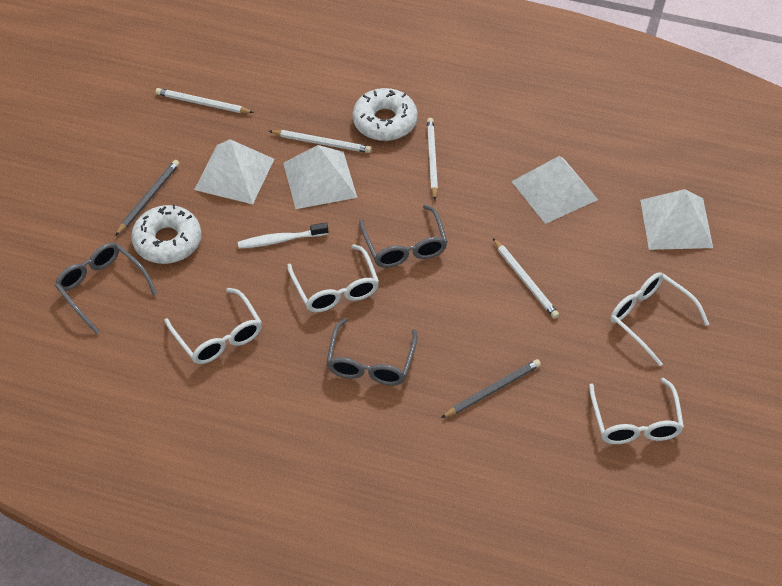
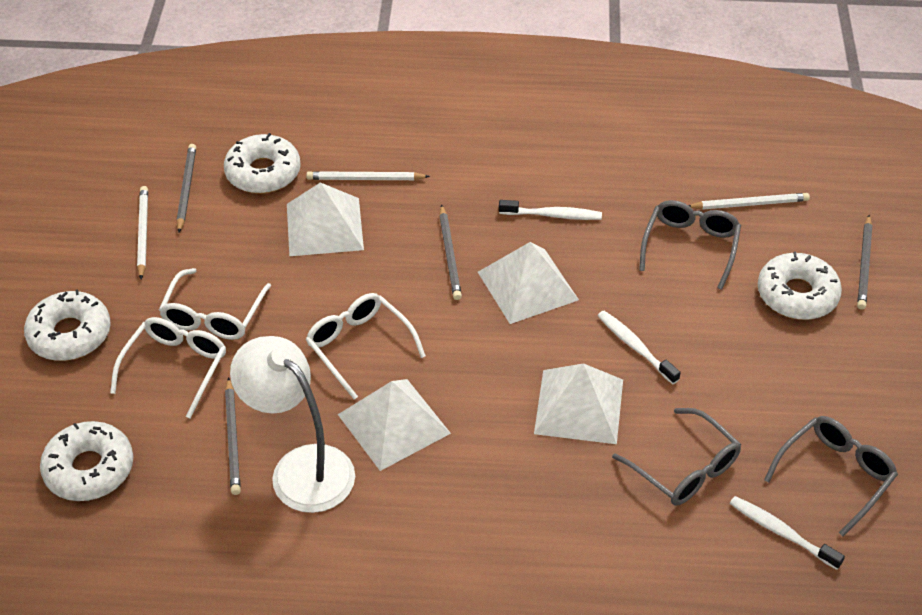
grey pencil: [115,160,180,236] [441,359,541,418] = 2 -> [177,144,196,233] [225,377,241,495] [439,204,462,300] [857,215,872,310] = 4
white donut: [131,204,201,264] [352,88,418,141] = 2 -> [24,289,111,361] [40,421,133,501] [224,133,301,194] [758,252,842,320] = 4
white glasses: [164,288,262,364] [287,244,379,312] [589,378,684,444] [611,272,709,366] = 4 -> [110,317,226,419] [159,268,271,340] [306,293,426,399] = 3
white lamp: none = 0 -> [230,336,355,513] = 1
white pencil: [155,88,254,113] [269,130,371,153] [427,118,438,200] [493,238,559,319] = 4 -> [137,186,148,279] [306,171,430,180] [689,193,810,210] = 3
white toothbrush: [238,223,328,249] = 1 -> [499,200,602,220] [597,311,681,384] [730,496,845,570] = 3

